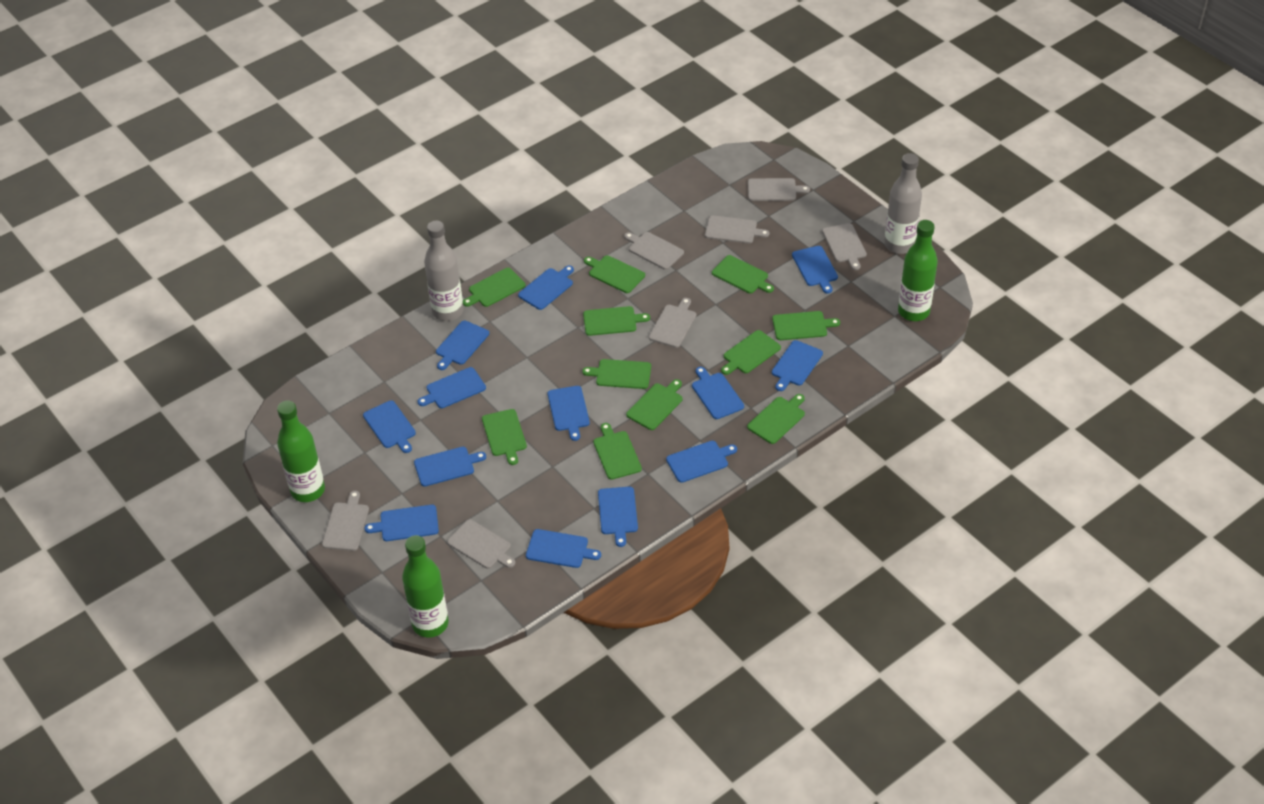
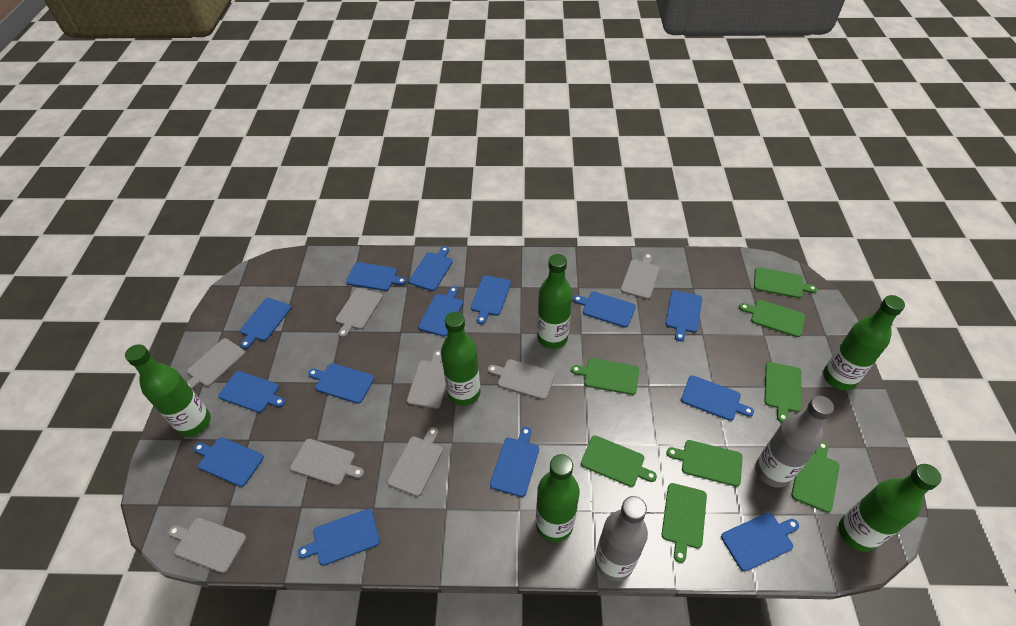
blue cutting board: [363,400,416,453] [365,505,439,541] [414,447,486,487] [417,367,486,408] [436,321,489,370] [518,265,574,310] [526,529,601,568] [548,386,590,441] [598,487,638,547] [666,441,737,483] [692,367,744,419] [772,340,823,391] [792,246,838,294] = 13 -> [194,437,264,487] [218,371,286,413] [240,298,291,349] [298,509,380,566] [308,363,374,404] [346,262,406,291] [409,246,453,291] [418,286,463,337] [471,275,511,324] [490,427,539,497] [573,292,636,328] [666,290,702,341] [681,375,754,421] [721,513,799,571] = 14
green bottle: [277,401,325,502] [402,535,449,637] [898,220,938,321] = 3 -> [125,344,211,437] [441,312,481,406] [536,454,580,542] [537,254,572,349] [823,295,905,391] [838,464,942,552] = 6
green cutting board: [463,268,526,307] [482,409,527,465] [582,359,651,389] [583,306,650,336] [584,255,645,293] [593,423,642,480] [626,379,683,430] [712,255,774,294] [721,330,781,375] [747,394,805,444] [772,311,840,340] = 11 -> [571,358,639,395] [581,436,657,487] [662,483,707,563] [666,440,743,487] [739,300,805,337] [754,267,817,298] [764,362,801,423] [791,441,840,513] = 8
grey cutting board: [322,491,369,551] [447,519,515,569] [624,232,684,270] [649,298,696,348] [705,215,769,244] [748,178,810,201] [822,223,867,270] = 7 -> [168,518,246,573] [187,338,245,389] [290,439,364,486] [335,287,383,338] [387,427,443,497] [407,350,446,409] [488,359,555,400] [621,253,660,299] = 8

